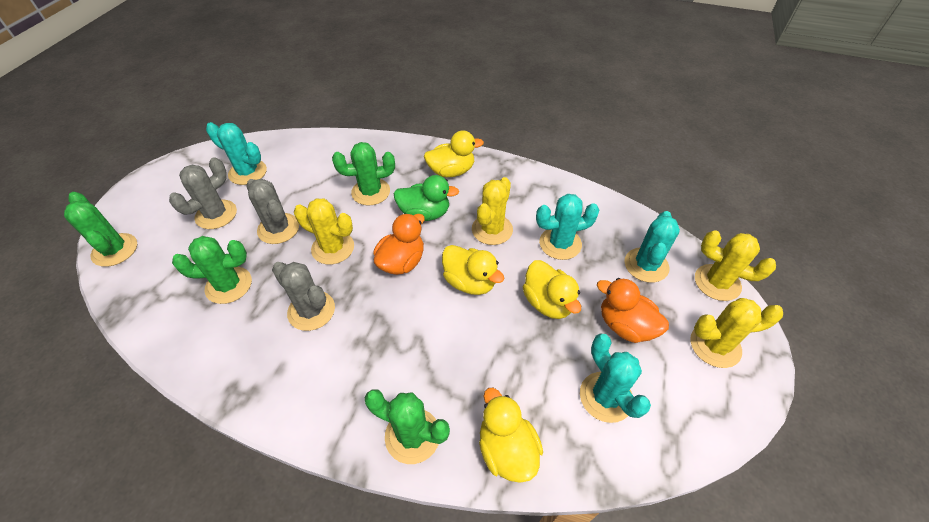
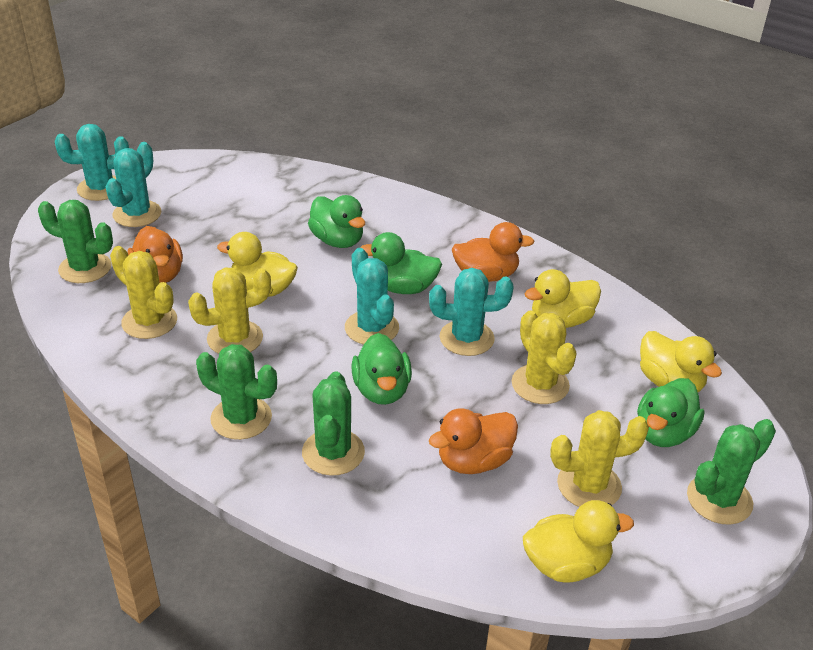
green duck: [394,175,459,221] = 1 -> [308,195,365,248] [352,333,412,405] [360,232,442,294] [637,378,704,447] = 4
grey cactus: [169,157,237,229] [246,179,299,244] [272,262,335,331] = 3 -> none = 0
orange duck: [373,214,425,275] [597,278,669,343] = 2 -> [128,226,183,283] [429,408,518,474] [452,222,534,282] = 3

